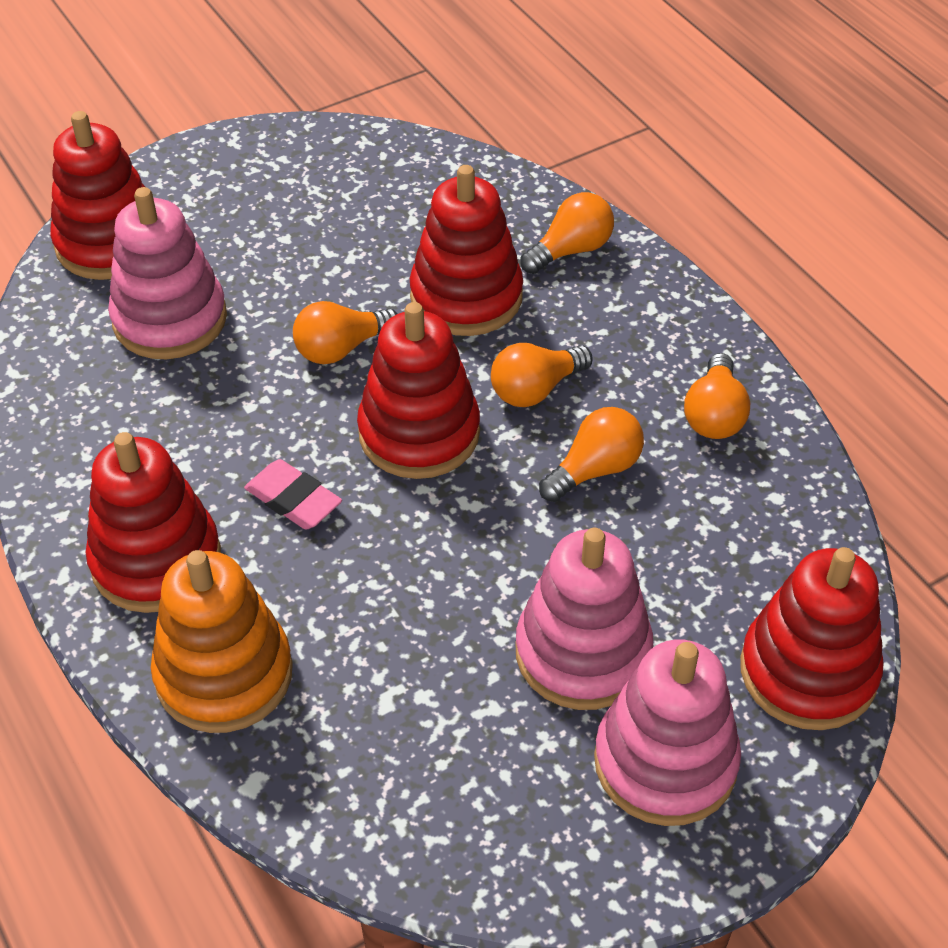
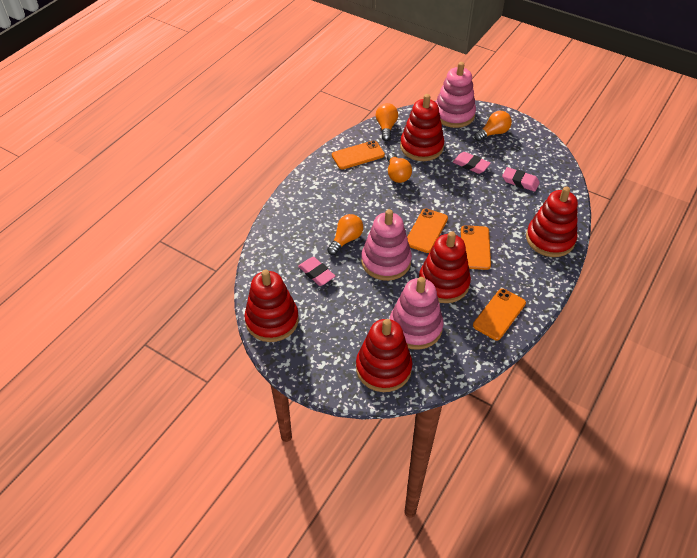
orange light bulb: [293,301,397,364] [491,343,592,407] [521,192,614,274] [539,407,644,502] [684,353,750,439] = 5 -> [327,214,363,255] [376,103,398,141] [387,153,412,183] [474,111,512,141] = 4
orange phone: none = 0 -> [332,140,385,169] [407,208,448,253] [461,225,491,270] [473,288,526,341] = 4
orange stacking toy: [151,550,293,733] = 1 -> none = 0
pink eraser: [244,459,342,529] = 1 -> [298,257,335,286] [453,152,491,174] [502,167,540,192] = 3

